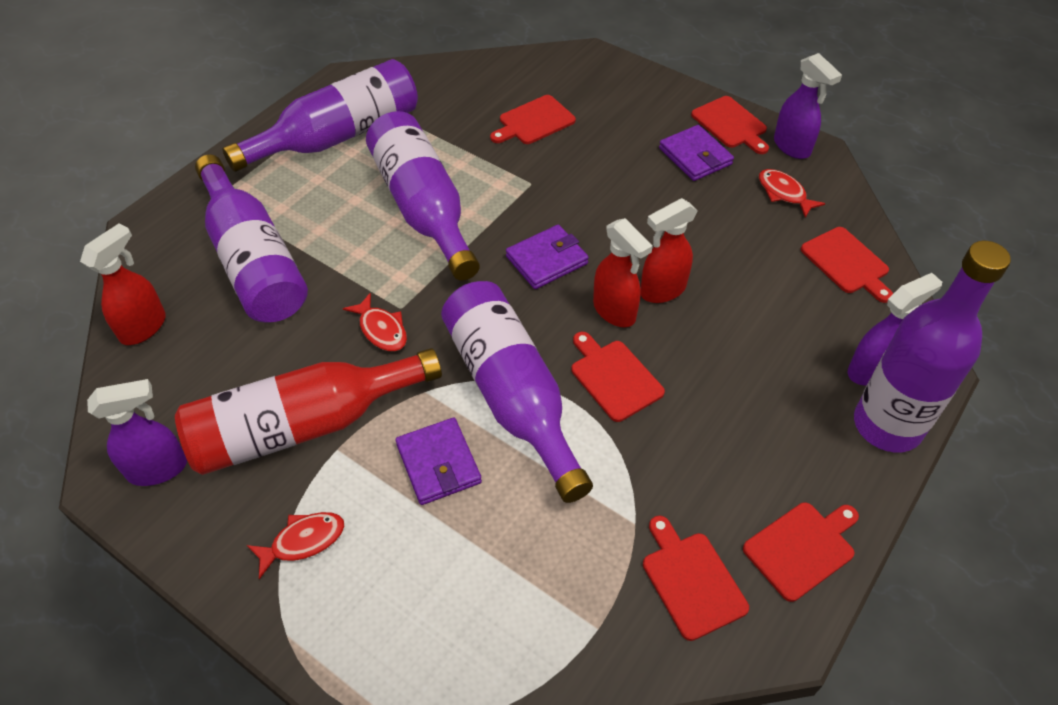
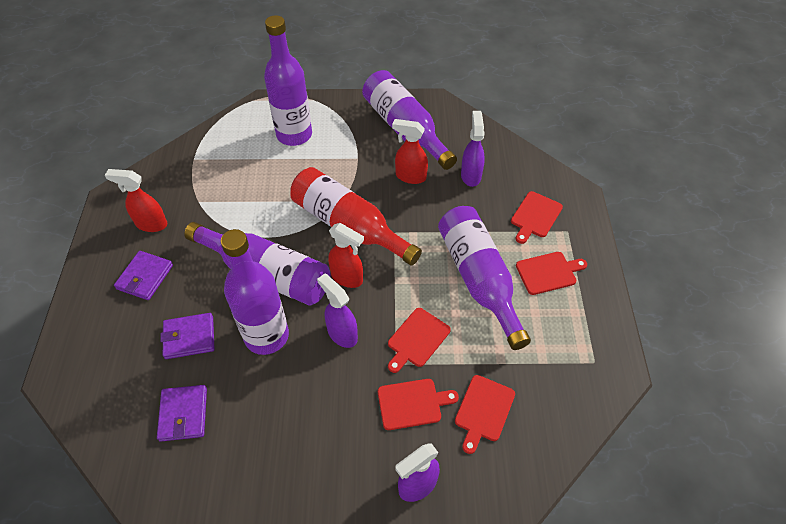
red cutting board: [490,95,576,144] [571,332,665,422] [643,516,749,641] [691,96,769,154] [743,502,859,602] [801,227,893,303] = 6 -> [378,379,459,430] [388,308,451,373] [455,375,515,454] [511,191,563,244] [516,252,587,295] = 5
red fish: [247,512,344,579] [343,293,407,351] [759,169,825,218] = 3 -> none = 0

